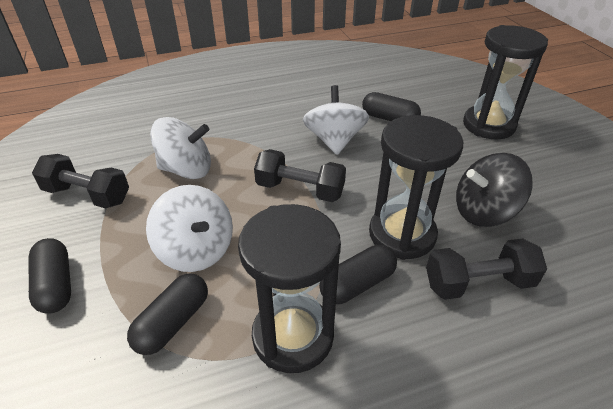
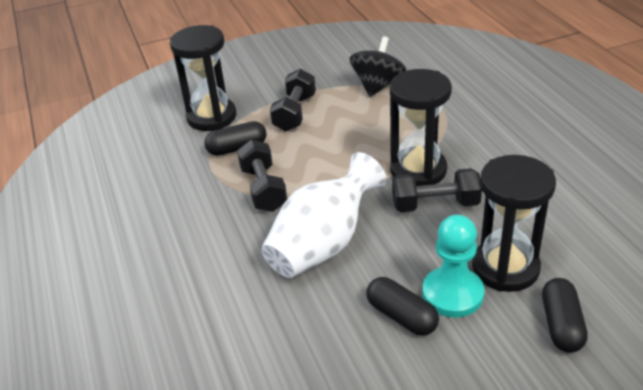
black capsule: [29,238,71,314] [127,273,208,355] [319,245,397,304] [362,92,421,121] = 4 -> [204,121,267,156] [366,277,439,336] [542,278,588,353] = 3
turquoise pawn: none = 0 -> [422,215,484,318] = 1
white spinning top: [146,185,233,272] [150,117,211,179] [303,85,369,155] = 3 -> none = 0
white vase: none = 0 -> [261,152,387,278] = 1

